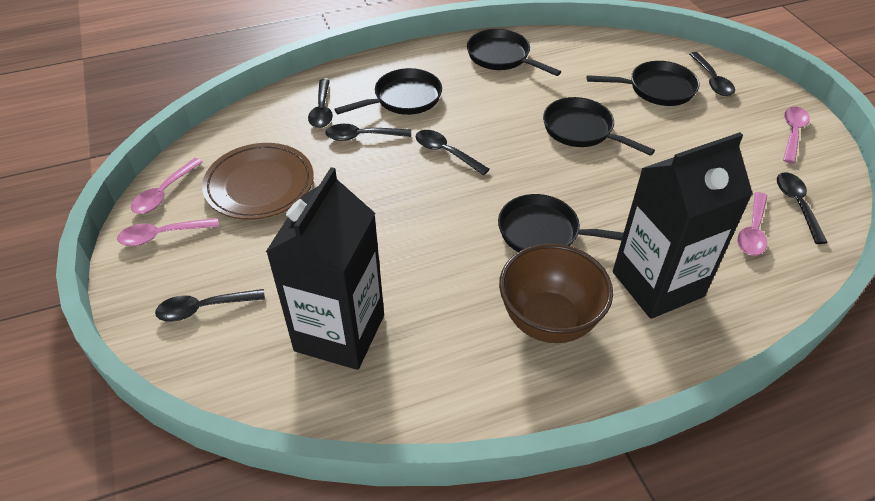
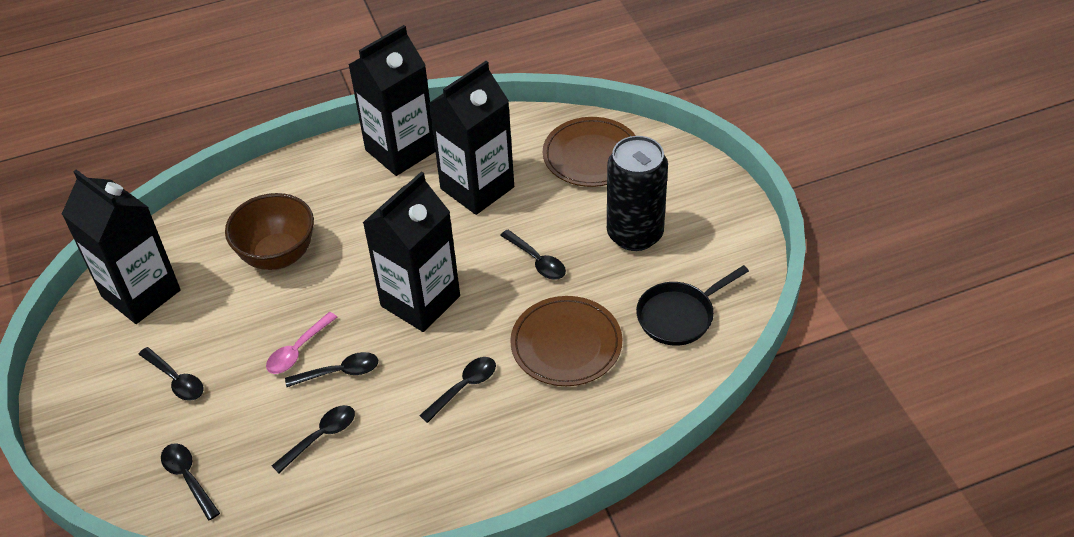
black can: none = 0 -> [607,136,668,251] = 1
black carton: [266,167,384,370] [613,132,753,319] = 2 -> [62,170,181,324] [348,25,435,176] [363,171,460,332] [428,61,514,215] = 4
black pan: [335,68,442,115] [467,29,561,76] [498,194,623,252] [543,97,655,156] [586,61,699,106] = 5 -> [636,265,749,346] = 1
brown plate: [202,143,314,220] = 1 -> [510,296,622,386] [543,117,636,187] = 2
pink spoon: [117,218,219,246] [131,158,203,214] [737,192,767,256] [783,107,810,164] = 4 -> [266,312,337,374] = 1

